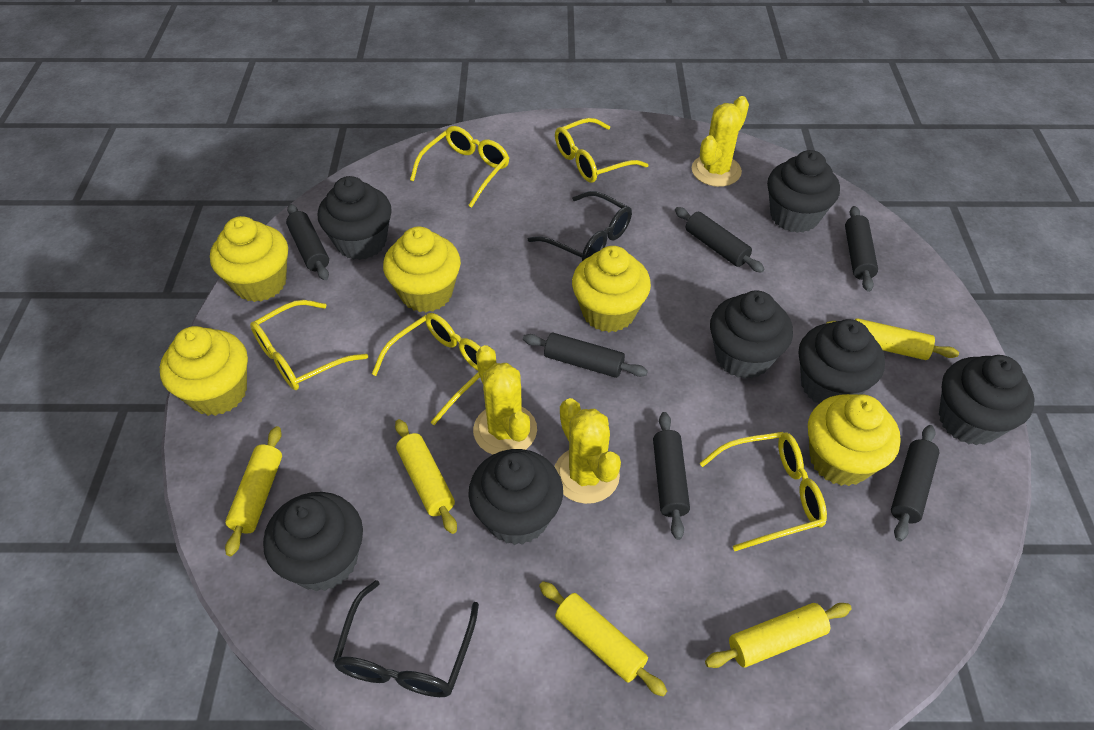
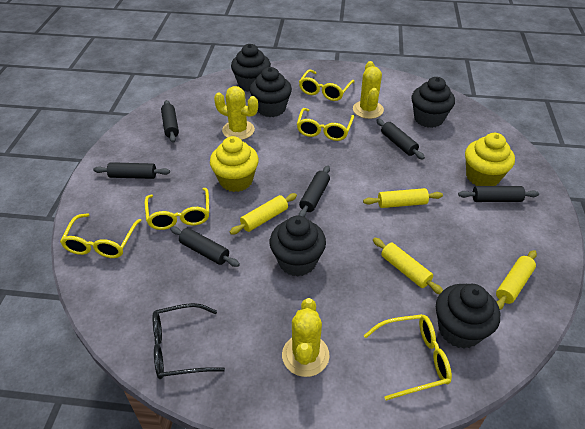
black cupcake: [263,492,363,591] [318,176,392,260] [468,449,563,545] [710,290,793,379] [767,150,840,233] [799,319,885,404] [939,355,1035,446] = 7 -> [231,44,271,92] [250,67,292,117] [270,216,326,277] [412,77,455,128] [436,284,500,348] = 5
black glasses: [332,580,479,697] [528,191,632,261] = 2 -> [152,303,225,379] = 1
yellow cupcake: [160,326,248,416] [210,216,288,302] [383,226,461,312] [572,246,651,332] [808,394,901,486] = 5 -> [210,136,259,192] [465,133,515,186] = 2
yellow rolling pin: [225,426,282,556] [395,419,457,534] [539,581,667,696] [705,603,852,668] [827,318,959,360] = 5 -> [230,193,297,235] [363,188,443,208] [373,238,443,294] [496,250,537,310] = 4

